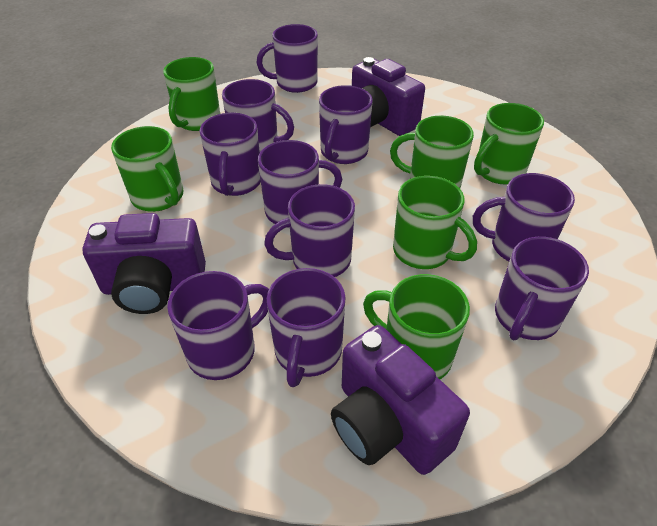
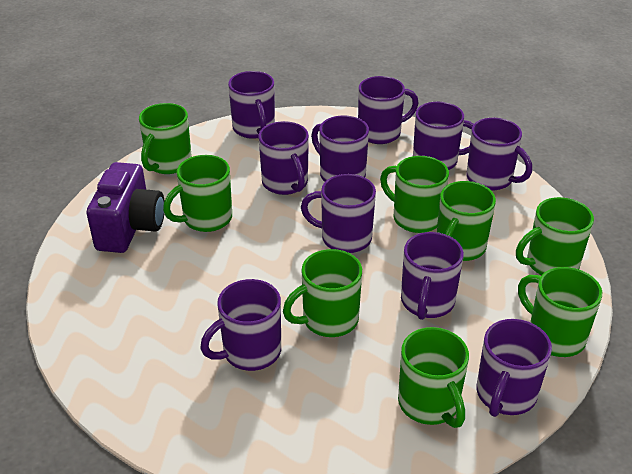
green mug: [111,126,183,212] [163,57,220,131] [363,274,470,379] [390,116,474,188] [393,176,477,269] [474,103,544,184] = 6 -> [139,103,192,174] [163,155,232,232] [283,249,362,337] [380,156,449,233] [398,327,469,428] [437,181,496,261] [516,197,594,275] [518,267,602,357] = 8
purple camera: [83,213,206,314] [331,325,470,475] [352,57,425,136] = 3 -> [86,162,165,253] = 1

